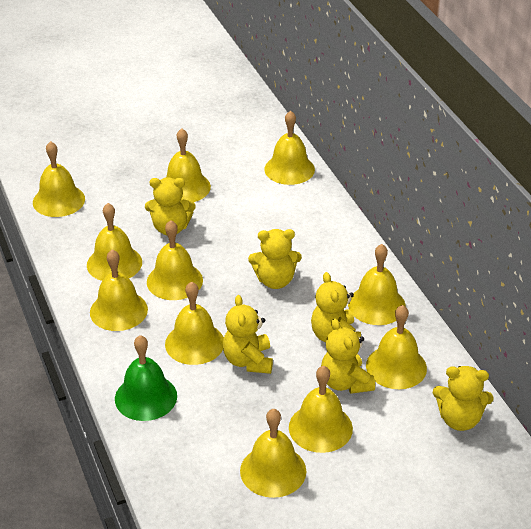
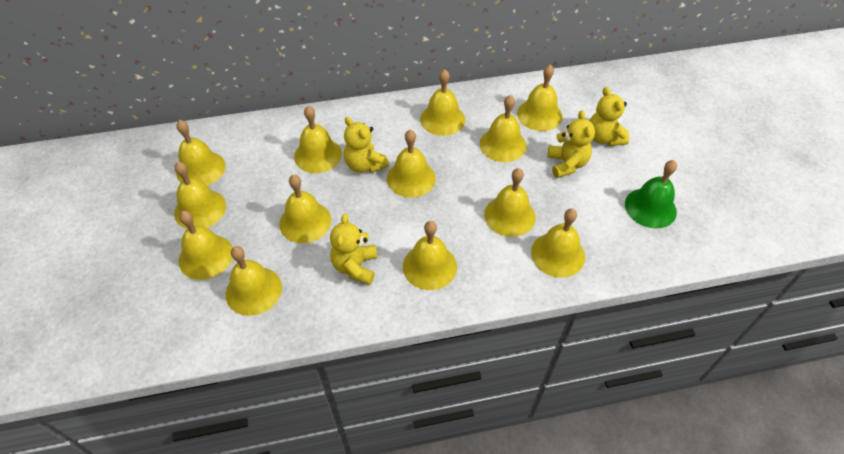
yellow bell: [33,141,85,217] [87,203,142,281] [90,250,148,331] [147,220,203,300] [165,282,224,365] [166,128,211,202] [240,409,306,498] [264,111,315,185] [289,366,353,453] [348,244,406,325] [366,305,427,389] = 11 -> [174,162,226,229] [176,120,226,186] [179,211,233,280] [226,246,282,316] [279,175,331,243] [294,106,342,173] [387,130,436,198] [403,221,457,290] [420,69,465,136] [480,95,527,162] [484,168,536,237] [517,65,562,131] [531,208,585,278] = 13
yellow teddy bear: [145,177,196,235] [223,295,273,374] [248,229,302,289] [311,272,361,342] [321,319,375,394] [433,366,494,431] = 6 -> [330,213,377,285] [344,117,389,173] [547,110,595,178] [590,87,629,146] = 4

